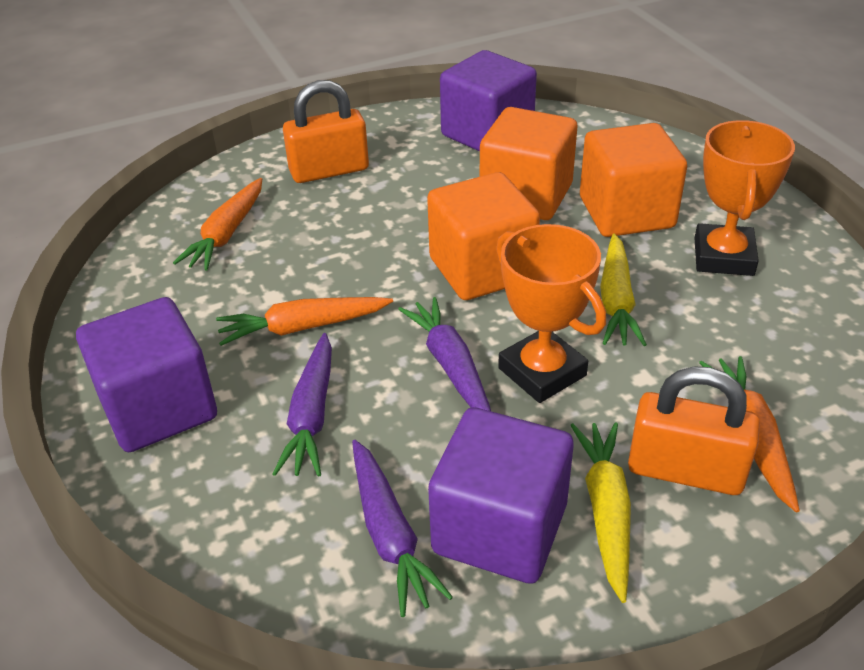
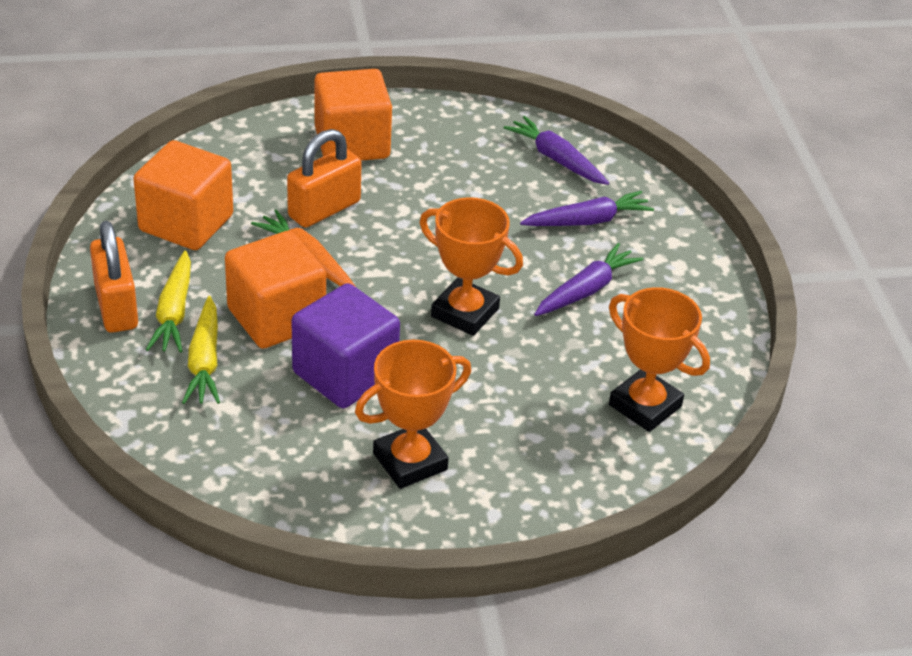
orange carrot: [173,178,262,271] [216,297,393,346] [699,356,800,513] = 3 -> [251,210,356,287] = 1
orange trophy: [496,224,606,403] [694,120,795,276] = 2 -> [355,340,471,489] [419,197,523,336] [609,287,710,432] = 3
purple cube: [76,297,217,452] [428,407,574,584] [440,50,537,151] = 3 -> [291,283,400,408] = 1

